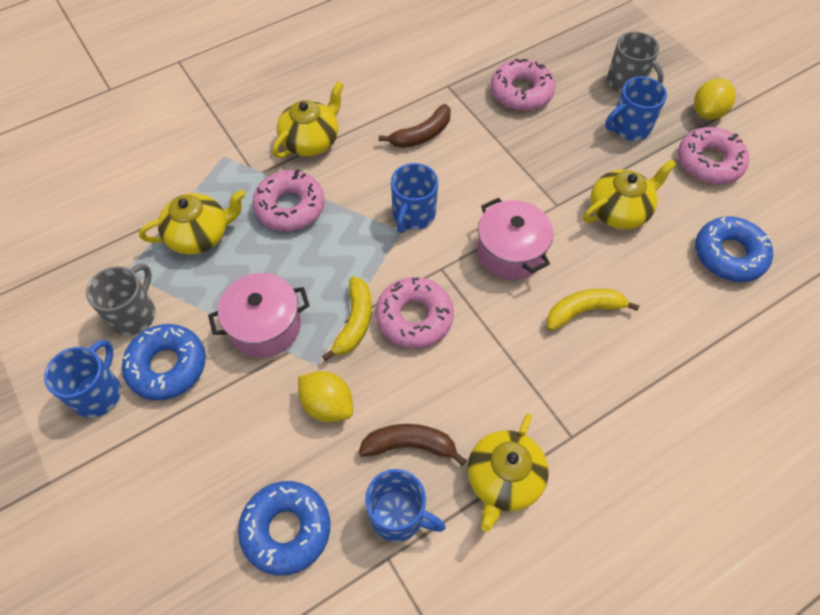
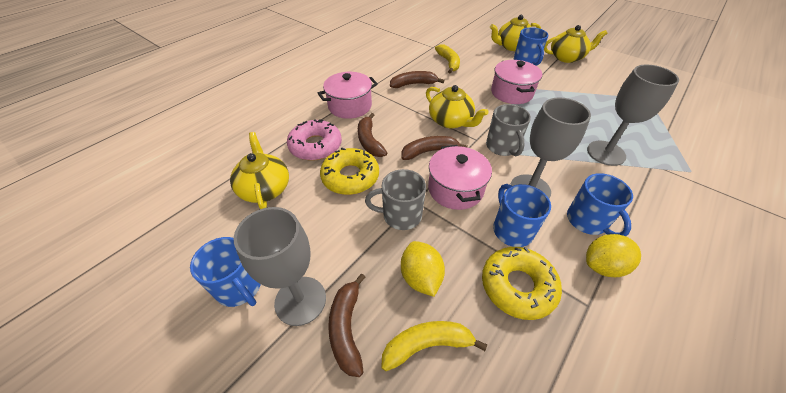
blue donut: [122,324,206,401] [238,481,330,576] [695,217,773,282] = 3 -> none = 0
brown banana: [358,424,467,466] [379,104,451,148] = 2 -> [328,273,366,377] [358,113,387,157] [390,71,445,88] [401,136,468,160] = 4
grey goblet: none = 0 -> [233,207,326,326] [510,97,591,198] [587,65,679,166] = 3
pink donut: [252,169,325,231] [375,277,454,349] [491,59,556,111] [678,127,749,184] = 4 -> [287,119,342,161] = 1
pink pot: [208,273,310,358] [477,198,553,280] = 2 -> [318,72,378,119] [428,145,492,210] [491,60,542,104] = 3
yellow donut: none = 0 -> [320,148,379,195] [482,247,562,320] = 2

